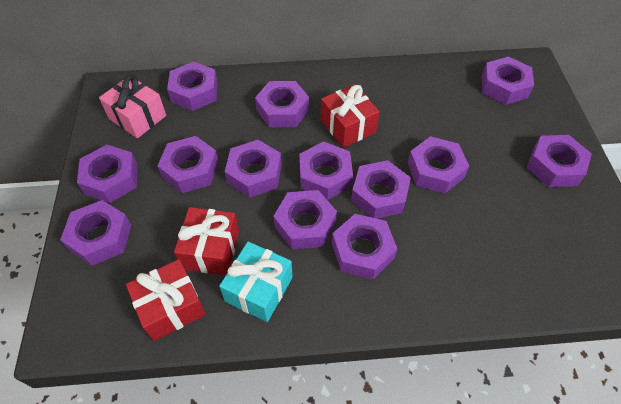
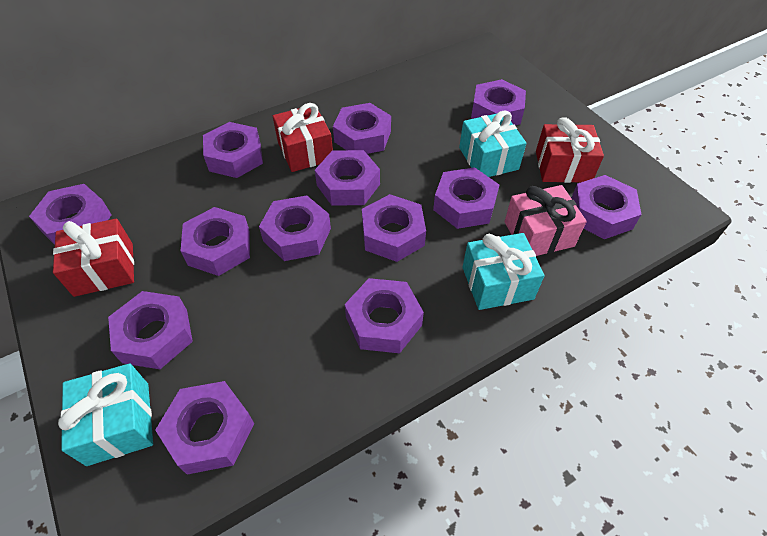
turquoise gift: [219,242,293,322] = 1 -> [58,363,153,466] [459,110,527,177] [462,233,545,310] = 3

